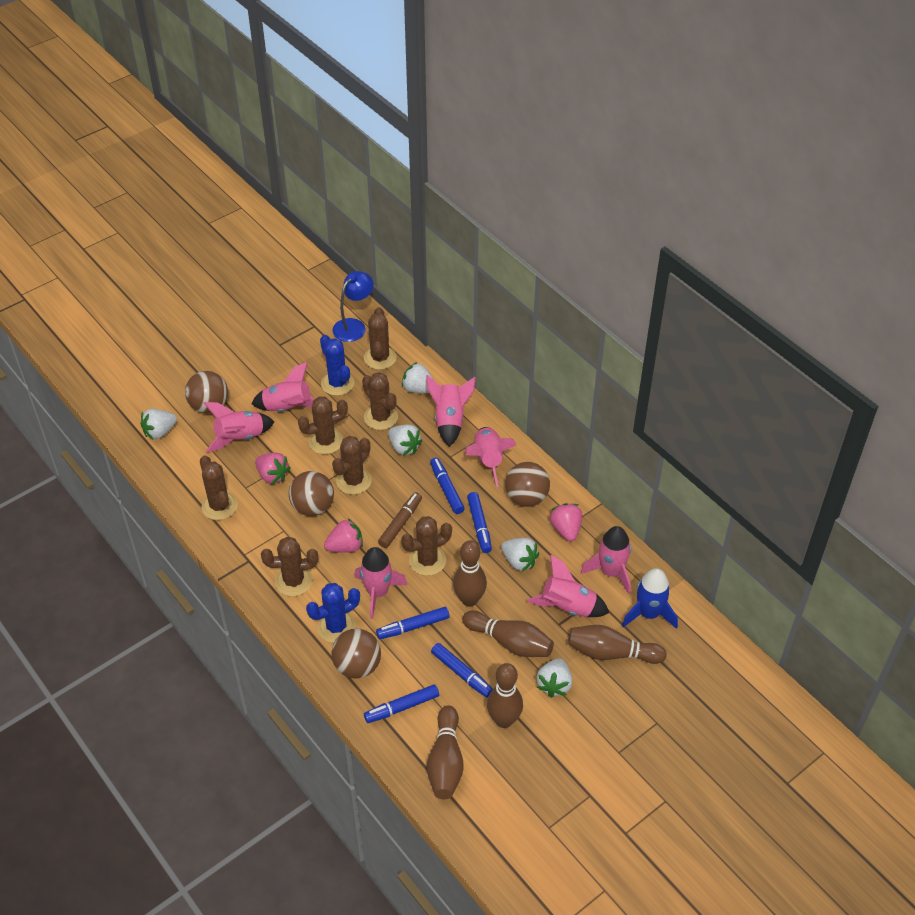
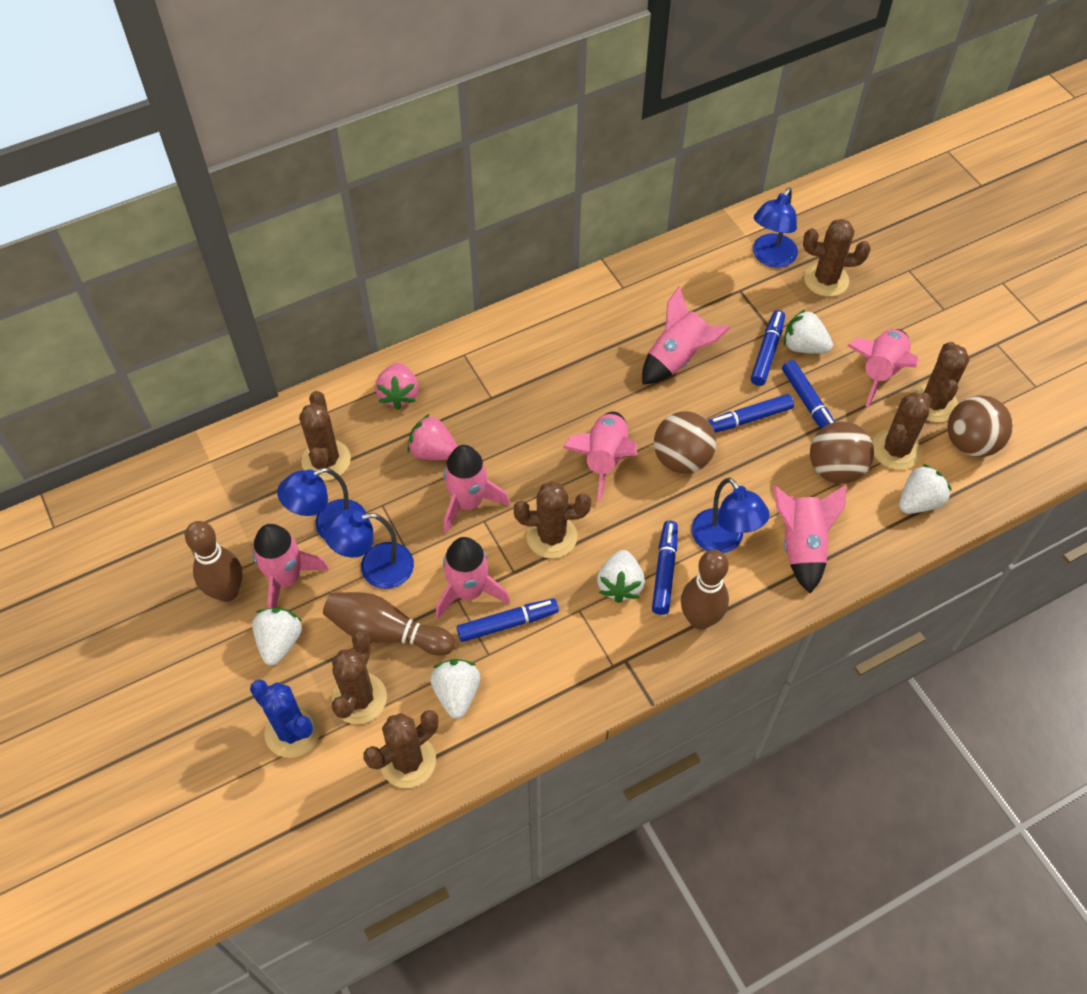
blue cactus: [306,583,360,643] [320,335,354,396] = 2 -> [250,679,321,758] = 1
blue lamp: [333,271,373,342] = 1 -> [277,468,366,540] [323,509,414,589] [691,478,770,553] [753,188,798,268] = 4
blue rocket: [622,568,678,629] = 1 -> none = 0
brown ball: [185,371,228,413] [289,471,334,516] [331,628,381,679] [505,462,550,507] = 4 -> [654,411,716,473] [810,421,874,484] [947,395,1013,457] = 3
brown bowling pin: [427,706,464,799] [453,540,487,607] [462,611,554,657] [487,663,523,728] [568,625,667,664] = 5 -> [185,521,243,602] [323,592,455,656] [681,550,729,629] = 3
brown marker: [378,492,422,548] = 1 -> none = 0
pink strawberry: [255,452,290,485] [324,518,363,553] [550,503,582,542] = 3 -> [375,363,419,410] [408,414,458,460] = 2

